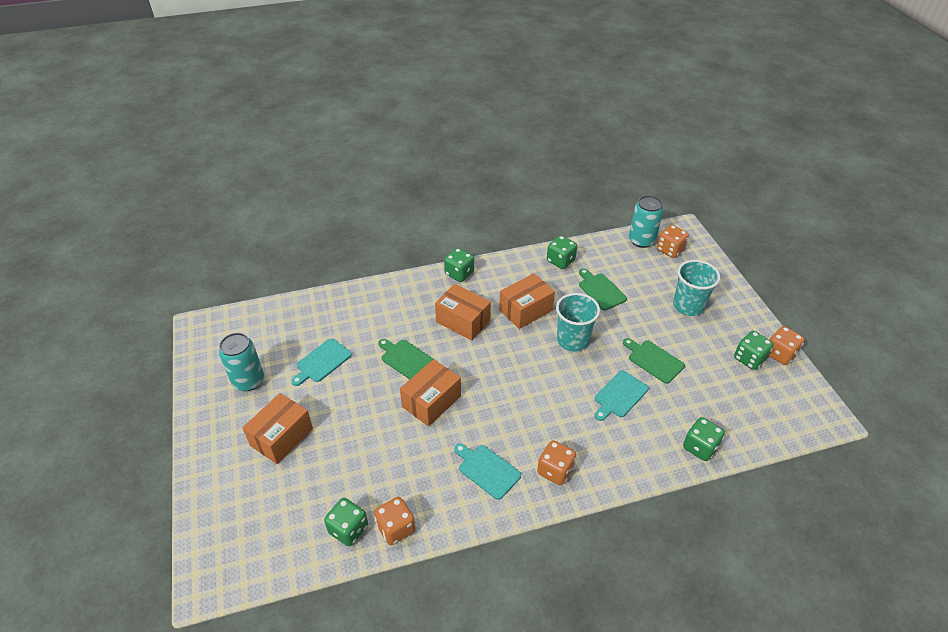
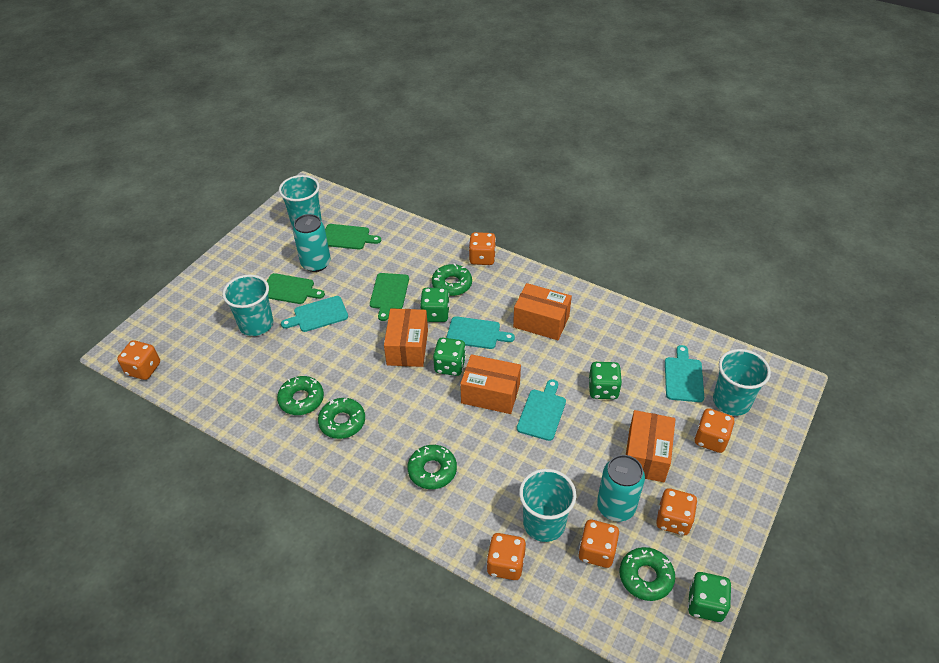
green dice: [324,498,368,546] [444,248,474,282] [547,236,577,269] [683,417,725,461] [734,331,774,370] = 5 -> [420,288,450,322] [433,338,466,376] [589,362,622,399] [688,572,731,622] = 4
green donut: none = 0 -> [277,376,324,415] [318,398,365,439] [407,445,457,489] [432,264,472,296] [619,547,675,601] = 5
orange dice: [374,497,415,545] [537,440,576,485] [657,225,689,258] [769,326,804,365] = 4 -> [117,340,160,380] [469,232,496,265] [486,533,526,580] [578,520,619,568] [656,488,698,535] [694,408,734,453] = 6
turquoise cup: [556,293,600,351] [673,260,720,316] = 2 -> [222,274,273,336] [279,175,322,227] [519,469,576,542] [713,349,771,416] = 4
turquoise cutting board: [291,339,352,386] [454,443,521,500] [594,370,649,421] = 3 -> [281,296,348,332] [446,316,515,349] [517,379,566,441] [665,345,704,402] = 4

